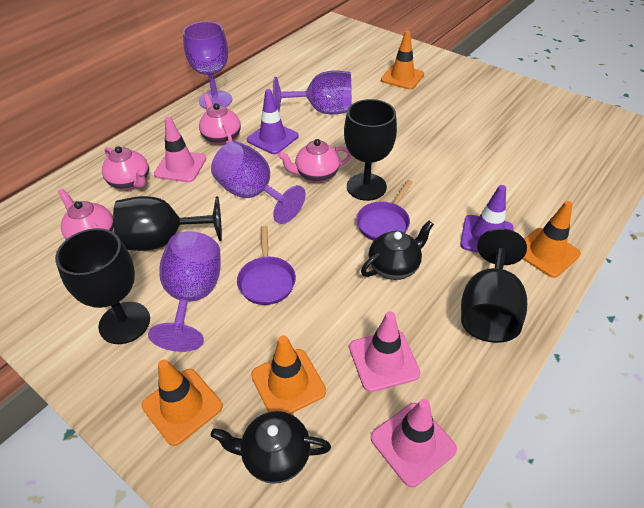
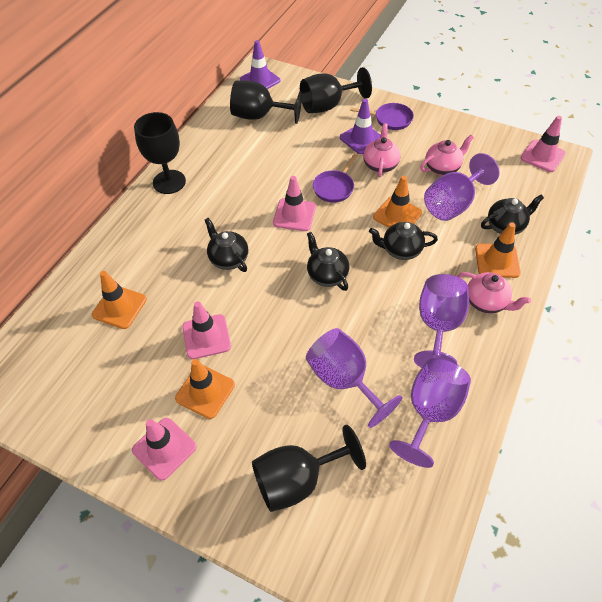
black teapot: [211,411,331,484] [361,220,434,280] = 2 -> [205,218,248,272] [307,232,349,291] [369,222,438,260] [481,195,544,235] = 4
pink teapot: [58,189,114,239] [102,146,149,190] [199,94,241,145] [278,139,352,183] = 4 -> [363,123,400,177] [420,135,474,176] [457,272,531,313] = 3
pink traffic cone: [154,117,206,182] [349,311,421,392] [371,399,457,487] = 3 -> [132,418,197,480] [182,301,231,359] [273,176,316,231] [521,116,566,172] = 4

